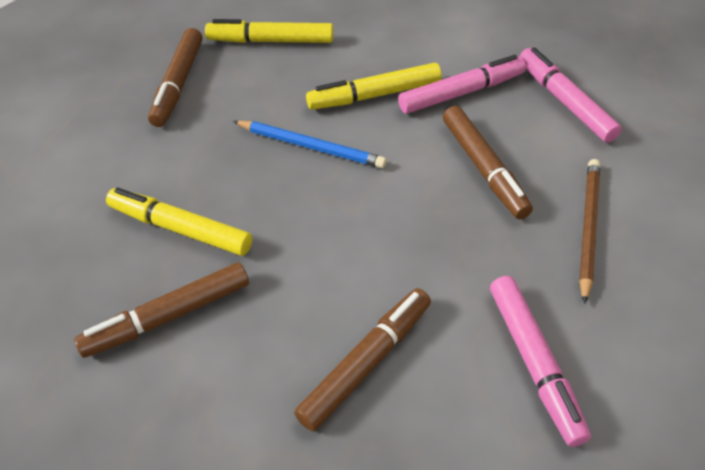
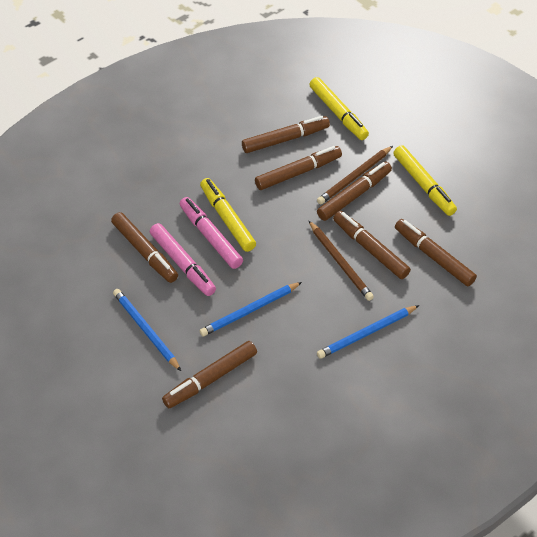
blue pencil: [233,121,387,168] = 1 -> [113,289,181,371] [200,282,302,336] [317,305,419,359] = 3
brown marker: [74,262,249,358] [148,28,203,127] [294,288,431,431] [443,106,533,219] = 4 -> [111,212,178,283] [162,341,257,408] [242,116,330,153] [255,146,342,190] [317,161,392,221] [333,211,411,279] [395,219,477,286] = 7
brown pencil: [579,159,600,304] = 1 -> [308,220,374,301] [317,146,393,205] = 2
pink marker: [398,55,526,114] [490,276,591,447] [519,47,622,143] = 3 -> [150,223,216,296] [180,197,243,269] = 2

